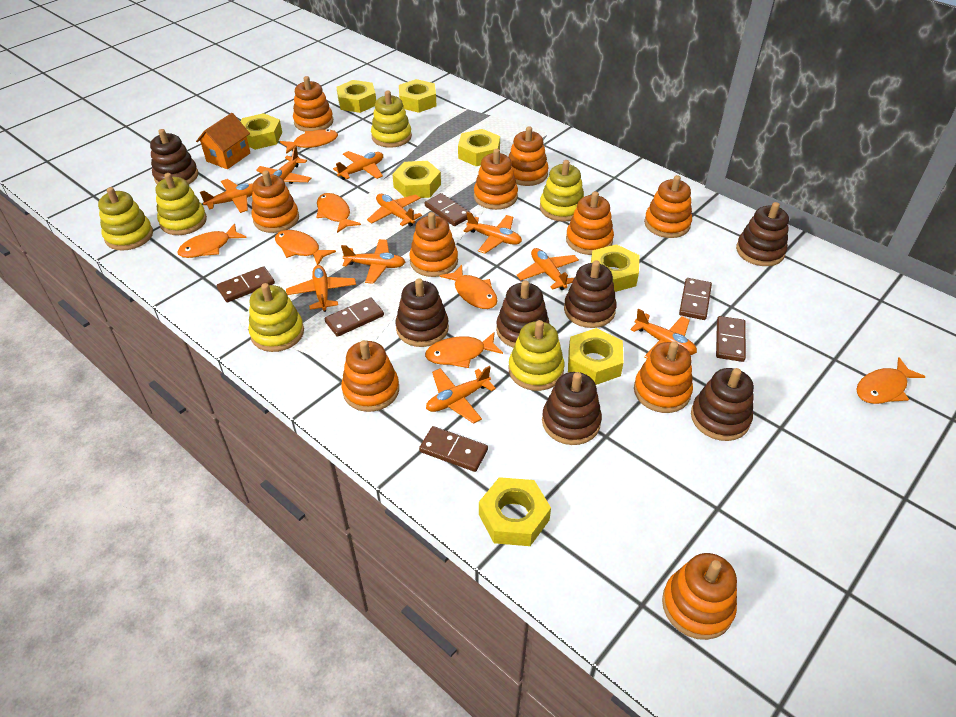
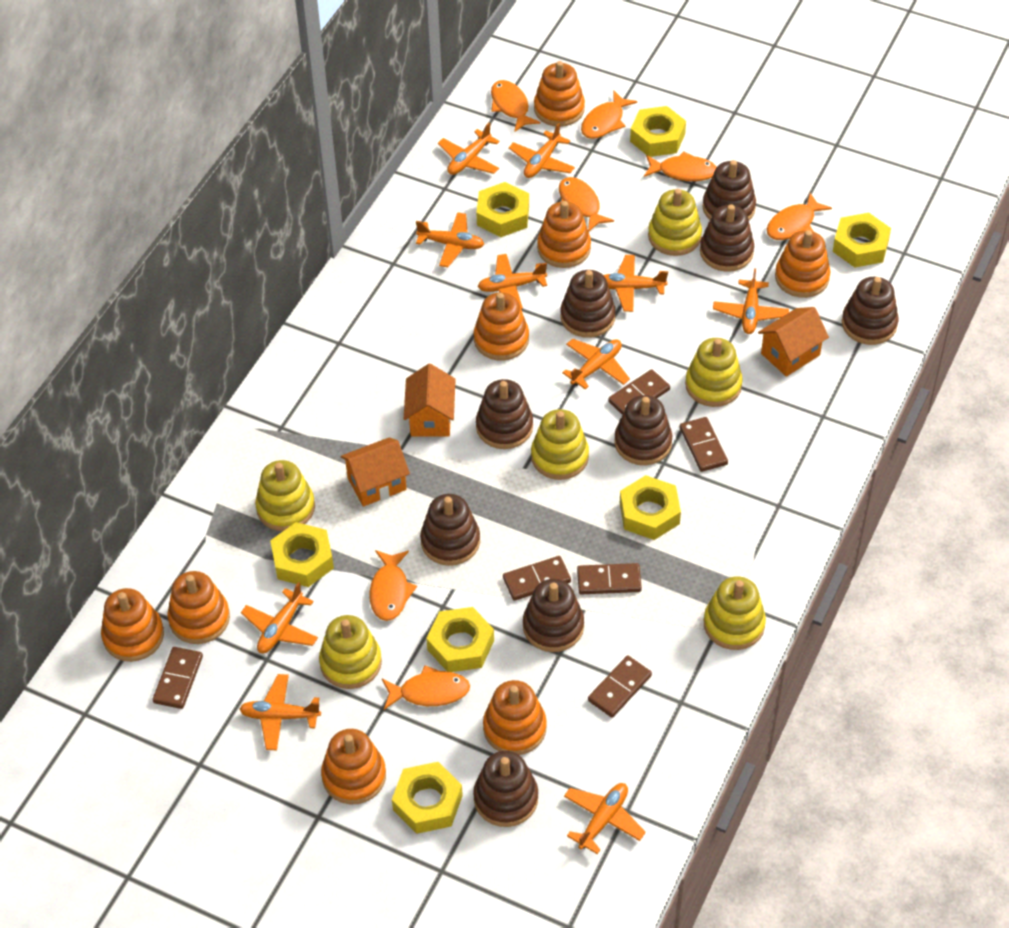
brown stacking toy: [150,129,198,184] [396,278,449,347] [496,280,549,348] [542,372,602,445] [564,260,617,328] [691,368,754,441] [736,202,789,266] = 7 -> [420,494,480,566] [473,751,538,827] [476,379,533,449] [523,579,584,652] [560,270,616,338] [614,395,672,465] [700,204,754,272] [702,160,756,220] [842,277,899,345] = 9
orange house: [196,113,250,169] = 1 -> [340,437,410,507] [404,364,456,437] [758,307,829,377] = 3
orange stacking toy: [251,170,299,233] [293,76,333,132] [341,340,399,412] [409,212,458,277] [474,149,518,210] [509,126,549,186] [566,191,614,255] [634,341,693,413] [644,175,692,238] [662,553,737,640] = 10 -> [101,588,164,662] [168,571,230,644] [321,729,386,805] [474,292,529,361] [483,680,547,755] [534,61,585,127] [537,201,591,268] [775,230,831,298] = 8
yellow nut: [240,113,282,150] [336,80,376,113] [392,161,441,198] [399,79,436,113] [458,129,500,166] [479,477,551,546] [568,328,623,385] [591,244,640,292] = 8 -> [270,522,334,587] [392,762,463,834] [426,607,494,672] [476,182,529,237] [620,475,681,540] [630,106,686,157] [833,213,891,267] = 7

